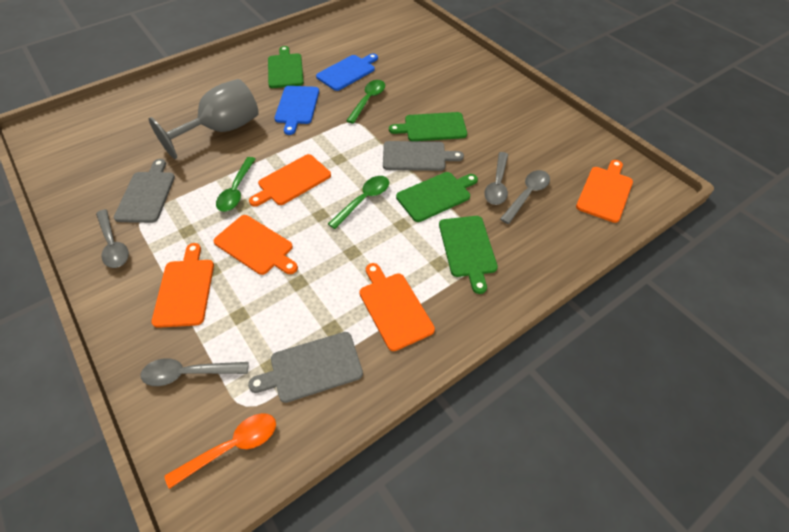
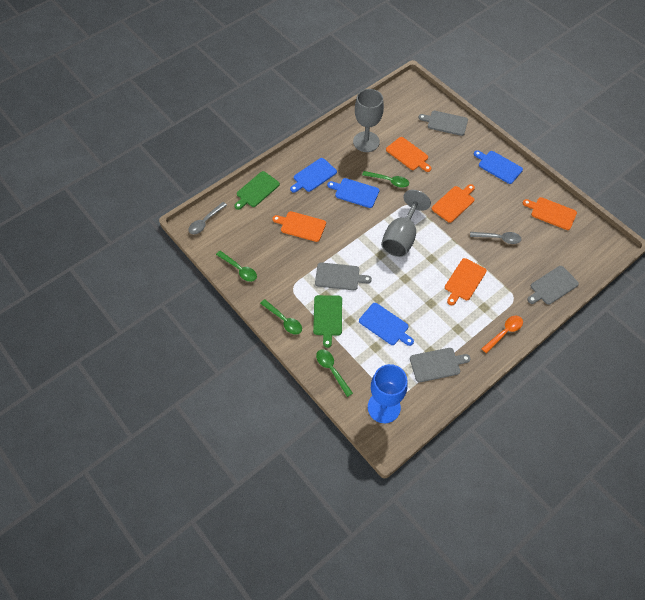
blue cutting board: [274,86,319,135] [316,53,378,91] = 2 -> [290,158,337,193] [327,178,379,208] [359,303,414,346] [474,150,523,184] = 4
blue goblet: none = 0 -> [368,364,408,423] = 1
green cutting board: [268,46,304,88] [389,112,467,141] [396,172,478,222] [439,216,498,294] = 4 -> [234,171,280,210] [313,295,342,348] = 2
green spoon: [216,157,256,212] [328,176,389,229] [346,80,385,124] = 3 -> [216,251,257,282] [260,299,302,335] [316,349,353,397] [362,171,409,188] = 4
grey cutting board: [114,159,175,223] [248,332,363,403] [383,141,464,171] = 3 -> [315,262,372,290] [410,348,471,382] [418,111,468,136] [527,266,579,305] = 4
grey goblet: [149,79,259,159] = 1 -> [353,89,384,152] [381,190,431,257] = 2
grey spoon: [96,209,129,268] [141,358,249,386] [484,152,508,205] [500,170,550,224] = 4 -> [188,202,227,234] [470,232,522,244] = 2

